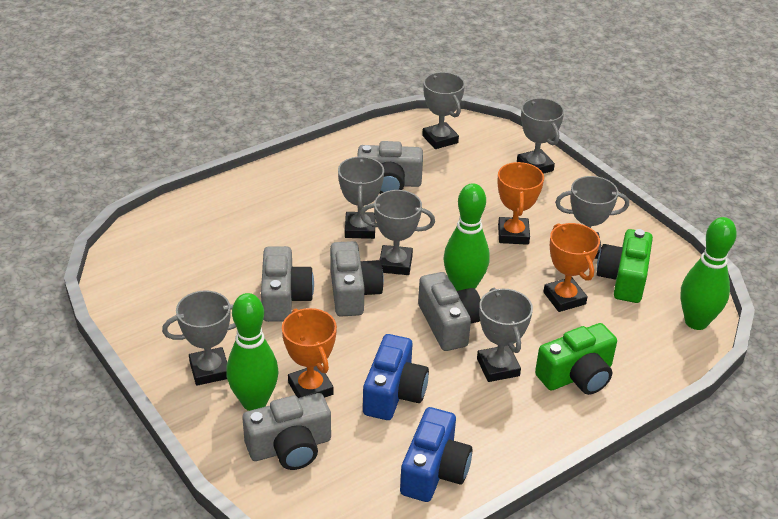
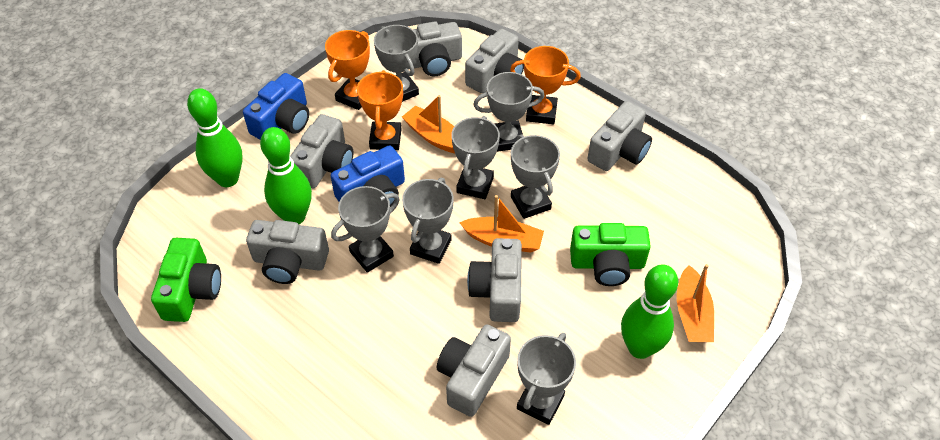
grey camera: [243,393,331,470] [261,246,314,322] [330,241,384,316] [357,141,423,194] [418,272,481,351] = 5 -> [246,220,329,284] [290,114,353,188] [408,21,462,76] [437,325,511,417] [465,29,524,93] [467,238,522,322] [587,101,652,171] = 7
orange boat: none = 0 -> [402,95,455,153] [459,195,544,252] [677,264,714,342] = 3

